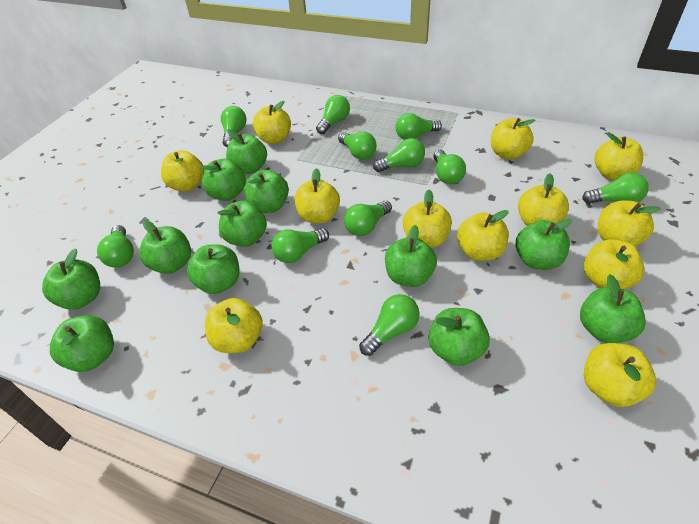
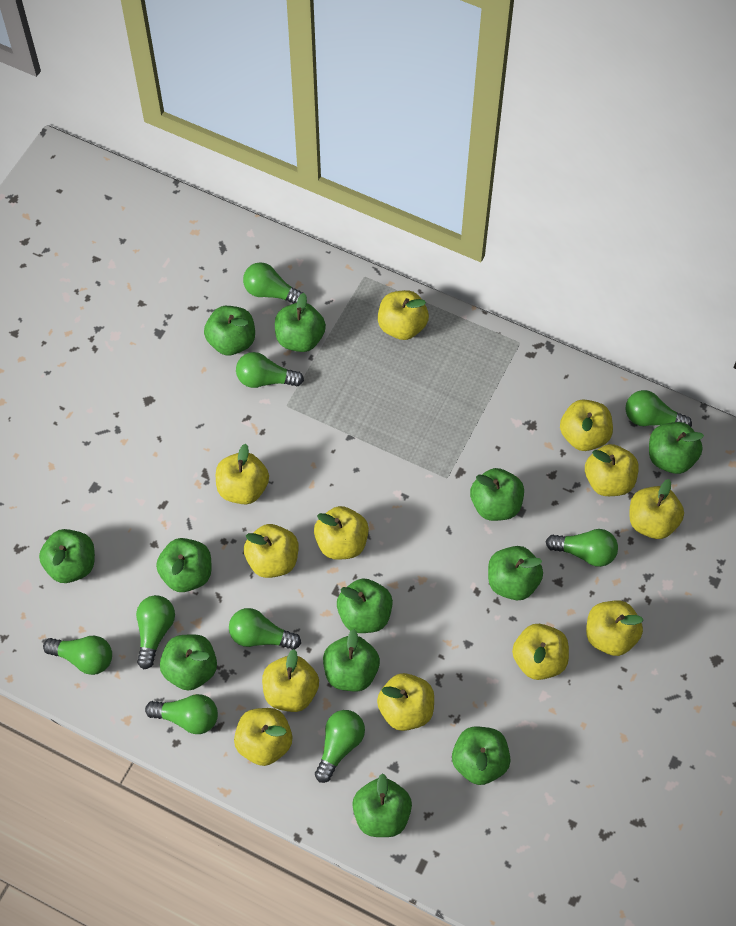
green light bulb: [97,225,134,267] [221,106,247,147] [271,228,329,263] [316,95,350,134] [338,132,377,160] [344,200,392,236] [359,294,420,356] [373,138,425,172] [395,113,442,140] [433,150,466,184] [582,172,649,204] = 11 -> [43,636,112,675] [136,595,175,669] [145,694,218,734] [229,608,301,650] [236,352,304,388] [243,262,303,304] [315,710,365,783] [546,529,618,567] [626,390,692,427] = 9

